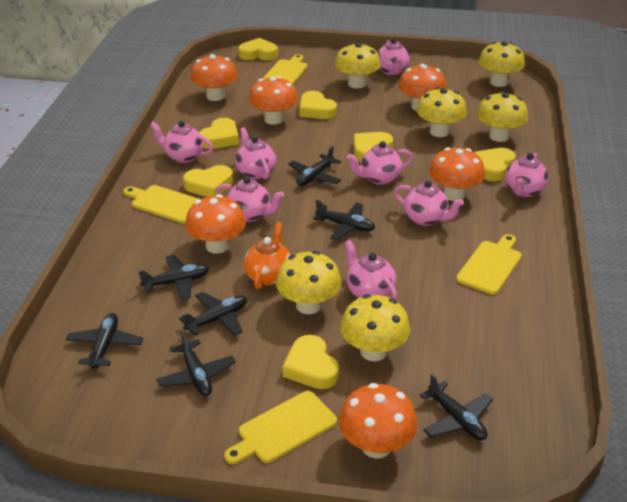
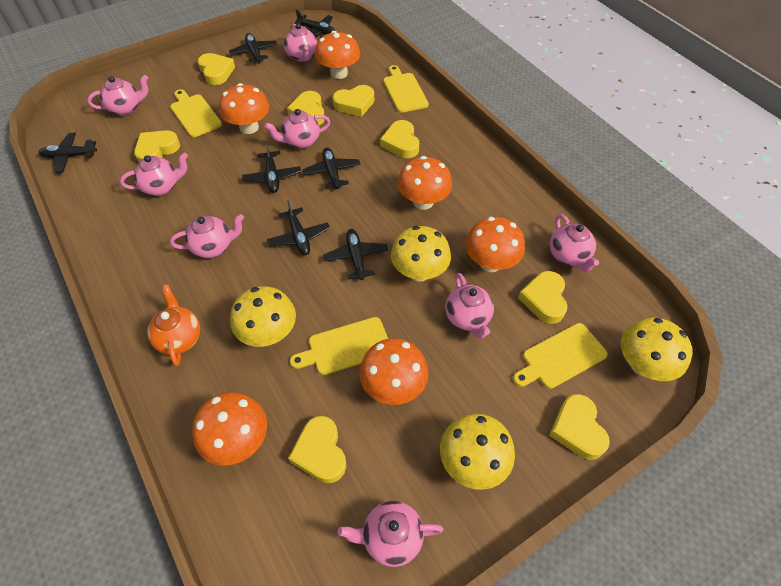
yellow heart: [183,165,233,197] [199,118,239,149] [238,38,278,60] [282,335,339,389] [300,91,337,119] [354,132,393,162] [474,148,516,181] = 7 -> [134,130,180,162] [198,53,235,85] [287,91,324,125] [288,416,346,483] [332,85,374,117] [380,120,419,158] [518,271,568,324] [549,394,610,460] = 8
yellow mushroom: [276,251,342,314] [335,43,381,88] [340,294,410,361] [417,87,467,137] [477,91,528,142] [479,41,525,87] = 6 -> [230,286,296,347] [391,226,451,282] [440,414,515,490] [621,318,693,381] = 4

